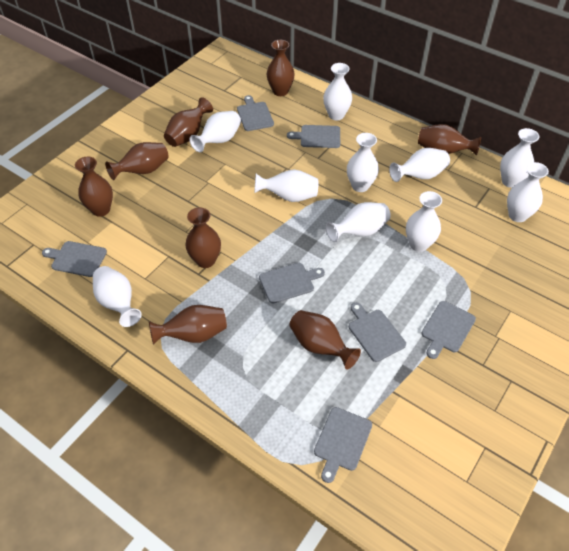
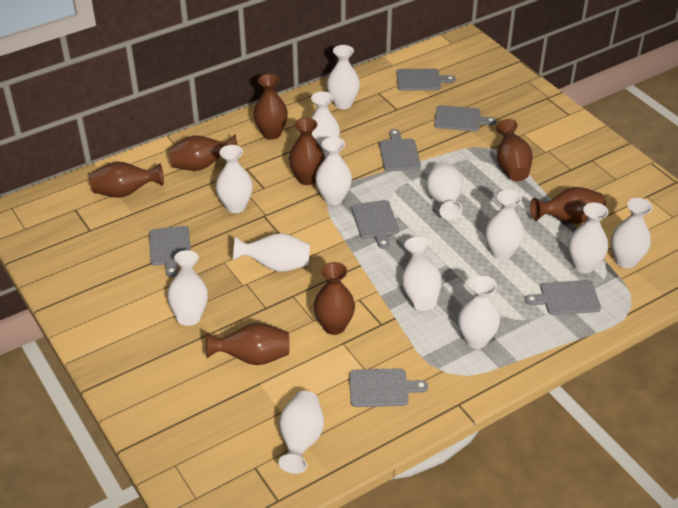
white vase: [93,266,142,327] [190,111,241,152] [255,169,318,202] [323,63,352,120] [326,202,391,242] [347,133,379,192] [389,148,450,182] [406,191,442,252] [500,128,539,188] [507,162,549,222] = 10 -> [167,250,208,326] [216,145,253,213] [233,233,310,272] [279,391,324,474] [311,91,340,158] [315,137,352,205] [327,45,360,109] [402,237,442,311] [426,162,463,220] [458,276,500,349] [485,190,524,260] [568,202,609,273] [611,198,652,268] = 13

